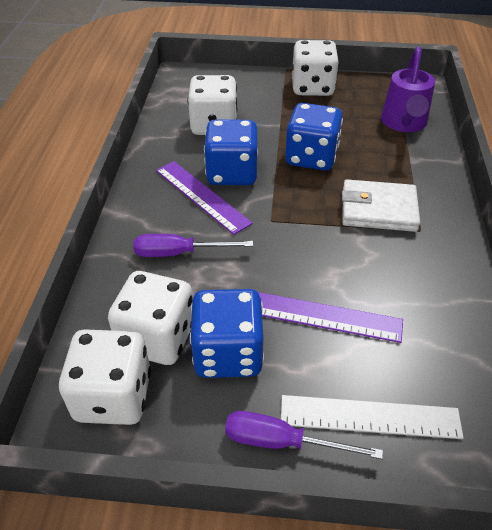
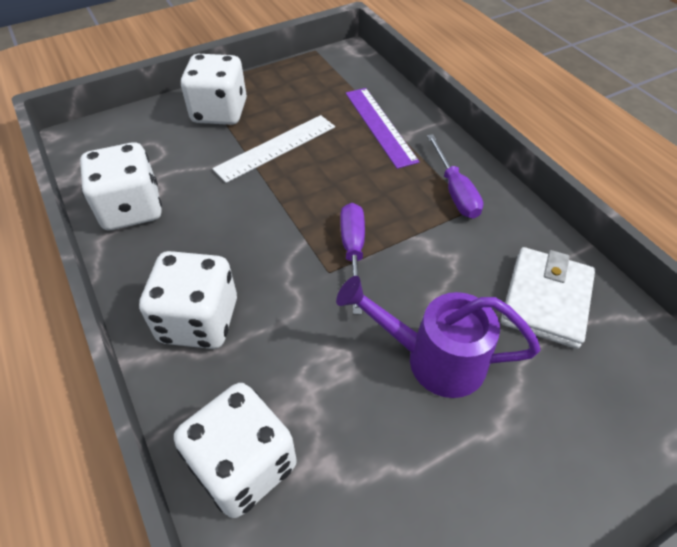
blue dice: [190,289,264,378] [204,119,258,185] [285,103,343,171] = 3 -> none = 0
purple ruler: [156,161,253,235] [258,292,403,343] = 2 -> [346,88,420,169] = 1

